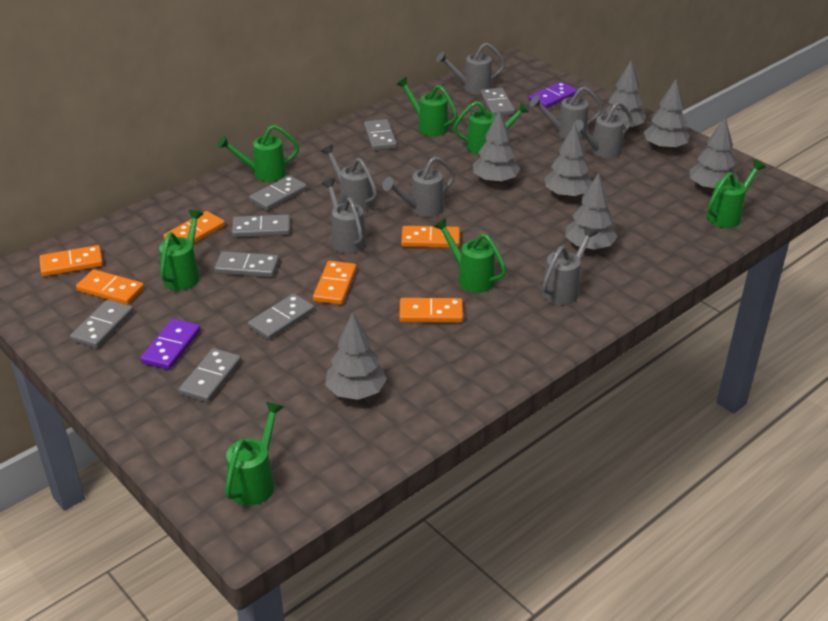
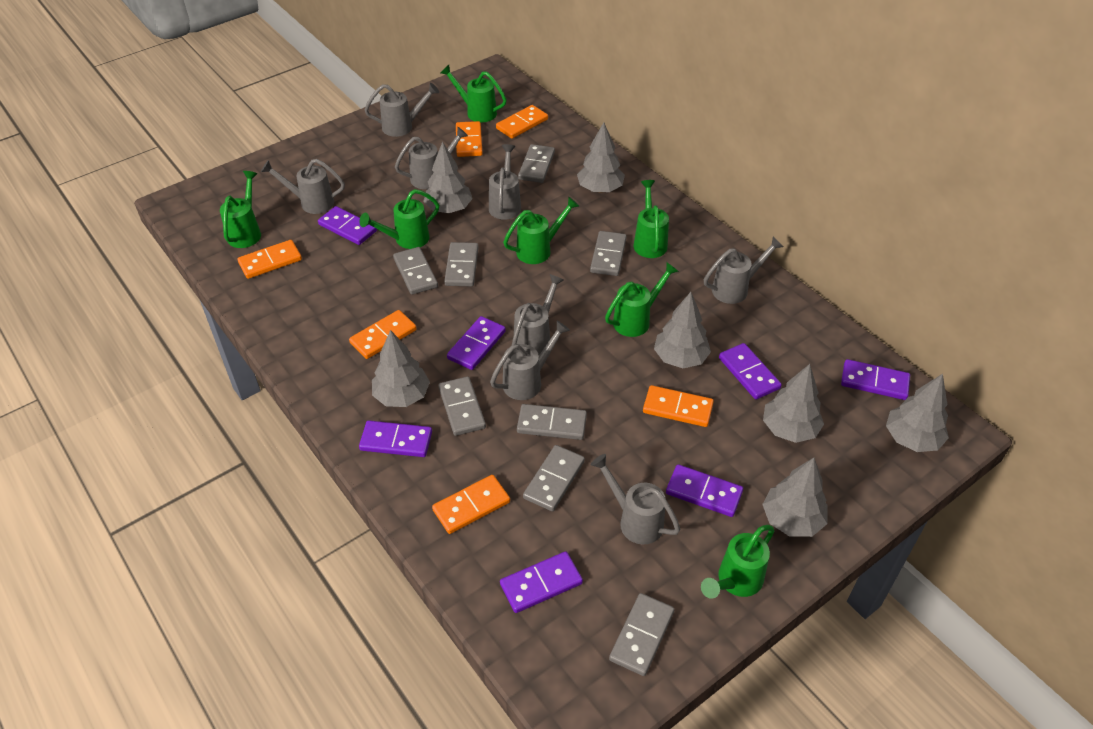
grey watering can: [321,144,377,212] [321,178,366,254] [382,156,455,217] [436,43,505,94] [530,86,603,140] [542,226,598,305] [572,101,633,158] = 7 -> [261,159,345,214] [365,83,439,137] [395,127,468,189] [489,144,521,220] [490,321,570,400] [512,274,564,355] [591,454,680,544] [704,236,784,304] = 8
purple domino: [140,319,201,370] [529,82,577,108] = 2 -> [318,206,377,245] [359,421,432,457] [447,316,506,370] [500,551,583,613] [666,464,743,517] [719,343,782,399] [841,359,910,400] = 7

